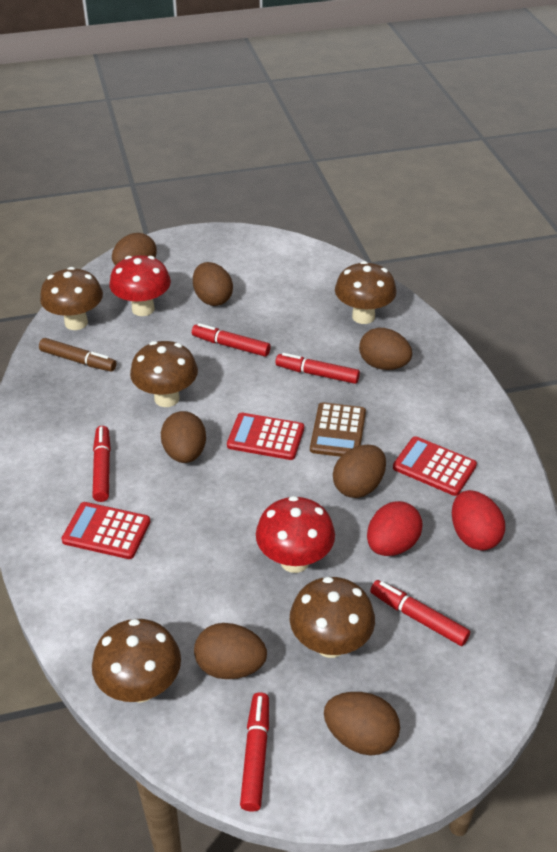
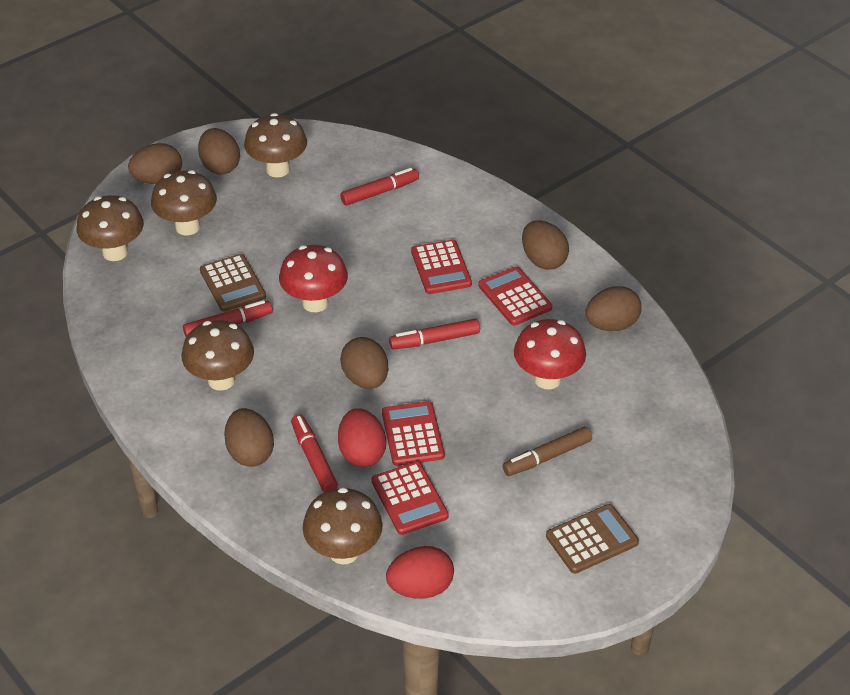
brown calculator: [310,402,366,457] = 1 -> [200,254,266,312] [546,504,639,574] = 2
brown egg: [112,233,157,266] [161,411,206,463] [193,262,233,306] [194,623,267,679] [324,692,400,756] [333,445,386,498] [359,328,412,370] = 7 -> [128,143,182,184] [198,128,240,175] [224,408,274,467] [340,337,388,389] [522,220,569,270] [585,286,642,331] = 6
red calculator: [61,502,150,559] [227,413,304,460] [393,436,477,496] = 3 -> [372,461,449,535] [382,401,445,466] [411,240,472,294] [478,266,552,326] = 4
red marker: [92,426,111,502] [192,323,271,357] [240,692,269,812] [276,353,360,384] [370,580,470,646] = 5 -> [183,300,273,337] [291,414,338,492] [340,168,419,206] [389,319,480,349] = 4

